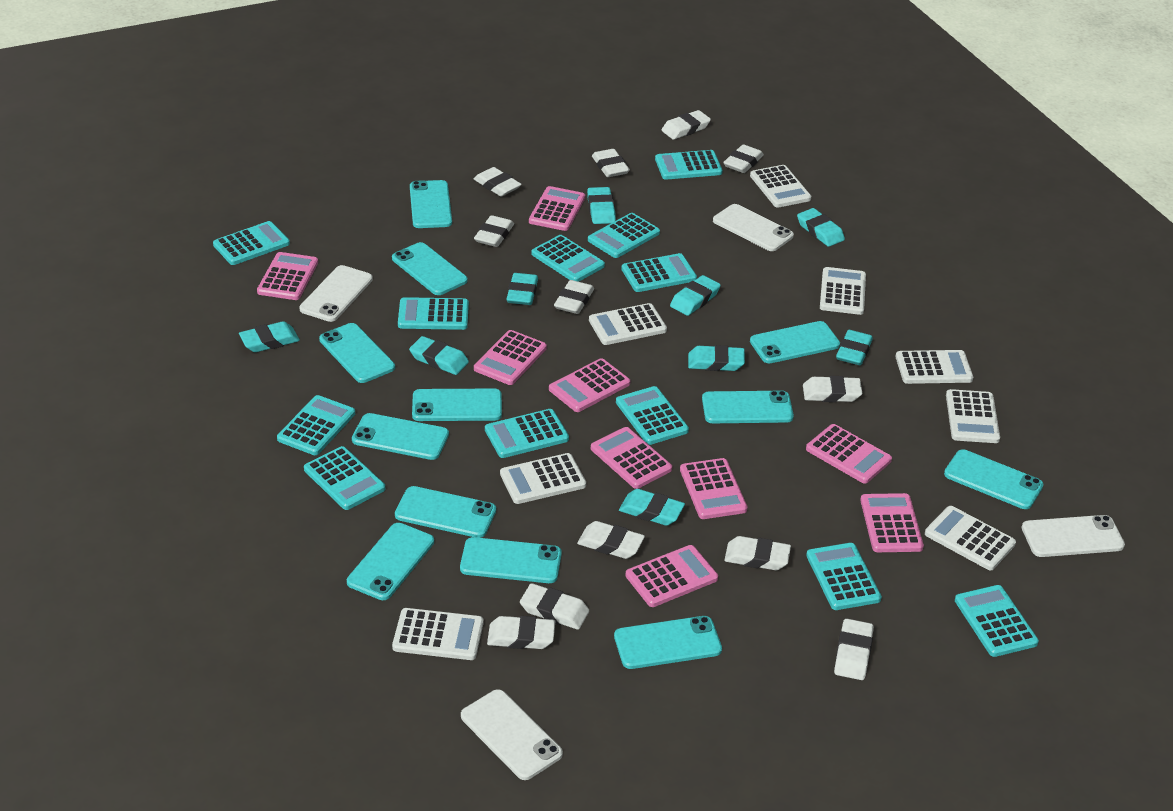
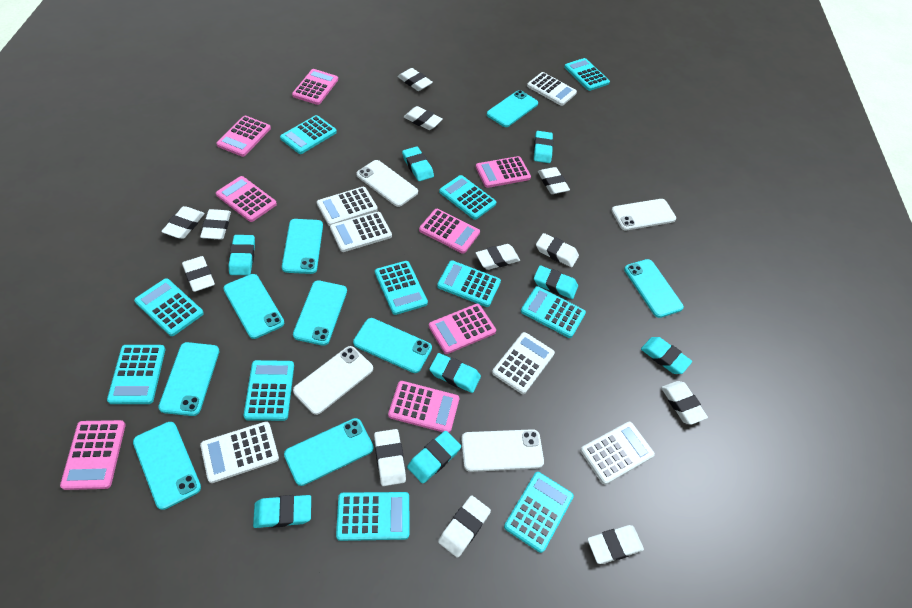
pink calculator: [257,252,318,300] [474,330,547,385] [529,186,585,231] [549,358,630,412] [591,427,672,489] [625,545,718,607] [680,458,748,519] [806,424,892,484] [860,493,924,552] = 9 -> [60,420,126,490] [216,116,271,157] [216,176,277,222] [292,69,338,105] [388,381,459,433] [419,209,480,254] [429,304,496,354] [476,156,531,188] = 8
turquoise calculator: [213,221,290,265] [277,395,355,455] [304,446,385,510] [398,297,469,330] [485,409,569,458] [531,235,605,282] [588,213,660,258] [616,386,689,445] [621,253,697,292] [655,150,723,180] [806,543,882,610] [955,585,1039,657] = 12 -> [107,345,165,404] [134,278,204,336] [244,360,294,421] [280,115,337,154] [336,492,409,541] [375,261,428,315] [437,260,501,307] [439,175,496,220] [504,472,574,553] [521,286,586,338] [564,58,610,91] = 11
turquoise eraser: [239,321,300,352] [409,336,469,375] [506,273,538,305] [587,187,616,224] [619,489,685,526] [670,275,721,316] [688,345,745,371] [797,208,845,247] [836,330,873,365] = 9 -> [228,235,255,275] [253,495,311,528] [402,146,434,181] [407,431,461,484] [429,353,481,393] [533,131,553,163] [534,265,578,299] [641,337,692,374] = 8
turquoise phone: [319,323,395,383] [347,523,434,600] [352,413,449,460] [392,242,468,295] [395,486,496,538] [410,180,452,228] [412,389,502,421] [460,537,562,583] [614,616,722,669] [702,390,794,423] [750,321,840,363] [944,449,1043,509] = 12 -> [133,422,201,510] [158,342,219,416] [223,274,284,339] [282,219,323,274] [284,418,374,486] [293,280,347,346] [353,318,432,373] [487,90,538,127] [624,259,684,318] = 9
white calculator: [392,608,483,660] [500,453,586,504] [589,303,667,345] [750,165,811,208] [820,267,866,315] [896,350,973,384] [925,506,1016,570] [946,389,1000,443] = 8 -> [200,421,279,483] [317,187,378,226] [330,212,392,252] [492,332,555,394] [527,72,577,106] [580,422,655,485] = 6

